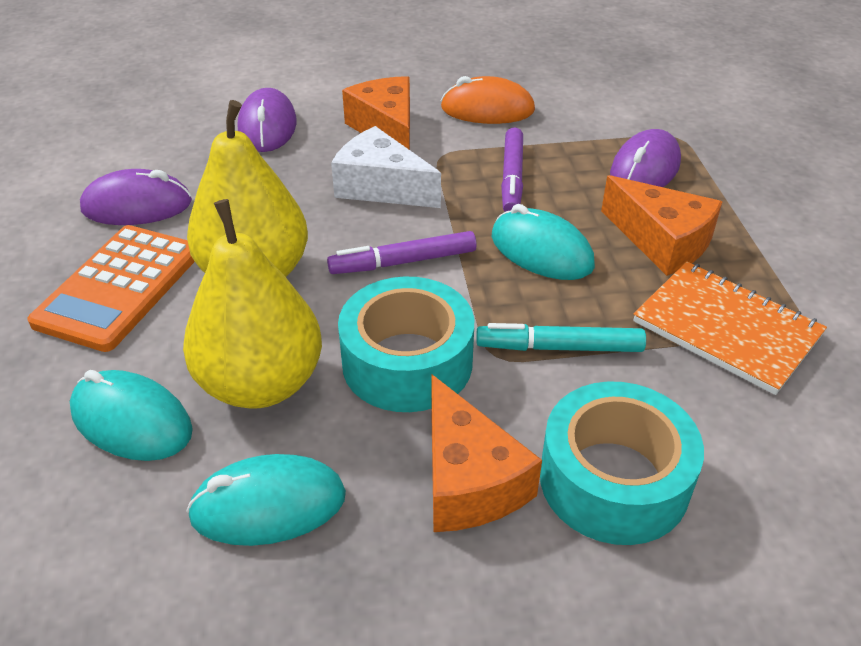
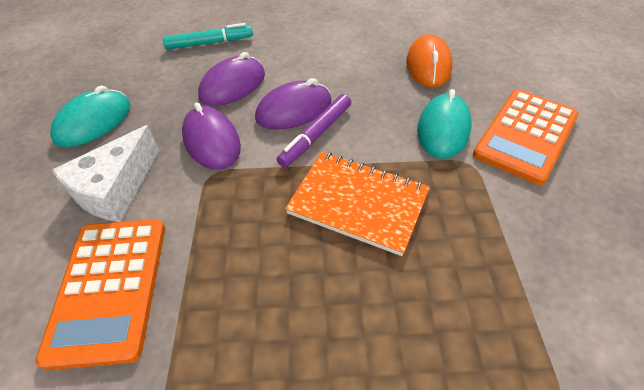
orange calculator: [27,225,195,352] = 1 -> [35,219,165,370] [473,90,579,185] = 2
orange cheese: [342,76,410,150] [431,374,542,532] [601,175,722,276] = 3 -> none = 0
purple marker: [327,231,477,274] [501,127,523,212] = 2 -> [277,94,351,168] = 1
turquoise mouse: [70,370,193,461] [187,454,346,546] [492,204,595,280] = 3 -> [50,85,130,147] [417,89,471,159] = 2
turquoise tape: [338,277,474,412] [540,381,704,545] = 2 -> none = 0
yellow pear: [183,199,322,409] [187,100,308,277] = 2 -> none = 0

